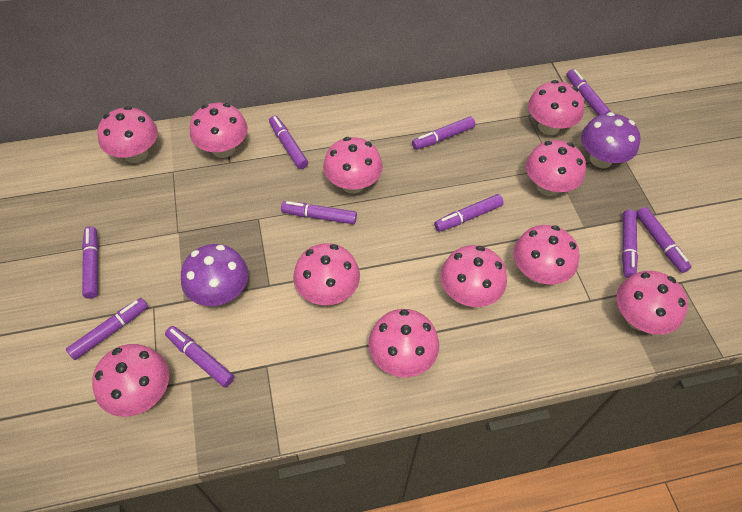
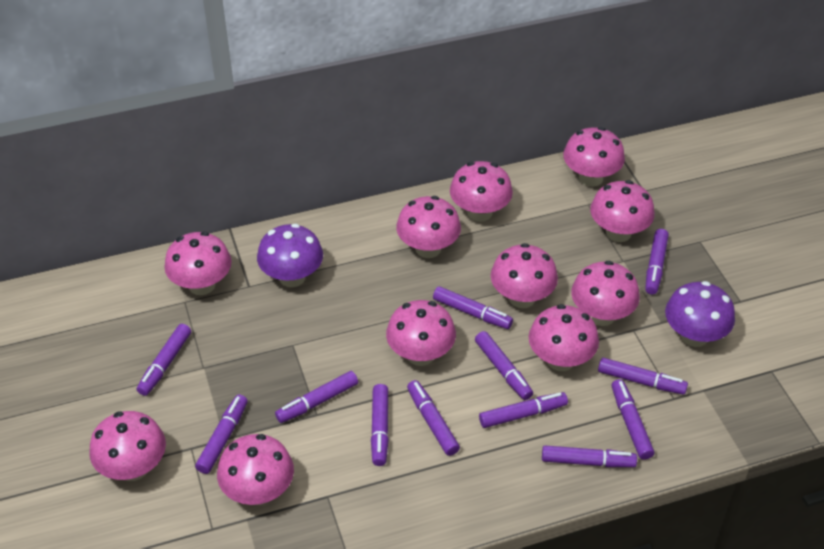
purple marker: [66,298,148,360] [82,226,99,299] [165,326,234,387] [269,116,308,169] [281,201,357,224] [412,116,475,150] [434,194,504,232] [566,69,611,116] [622,210,638,278] [636,207,691,273] = 10 -> [137,324,191,396] [195,394,248,474] [275,371,358,423] [371,384,389,466] [407,380,460,456] [433,286,513,329] [475,331,533,400] [479,392,568,428] [542,446,637,467] [598,358,688,395] [612,379,654,460] [645,229,669,295] = 12

